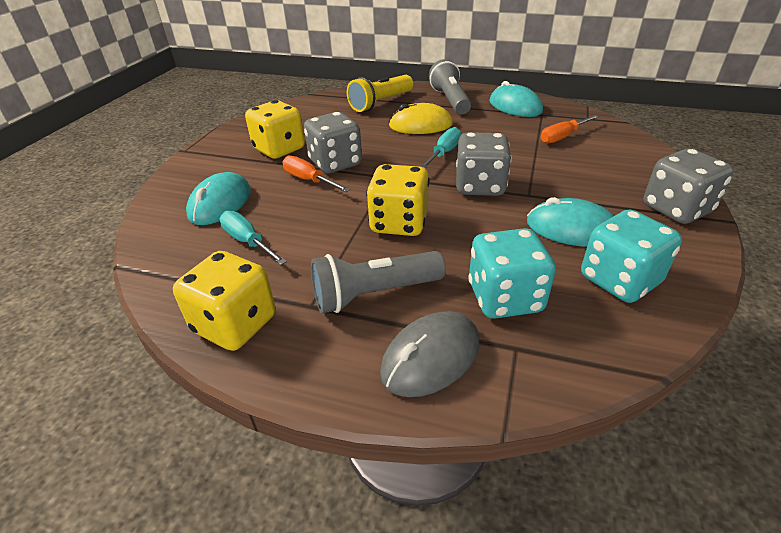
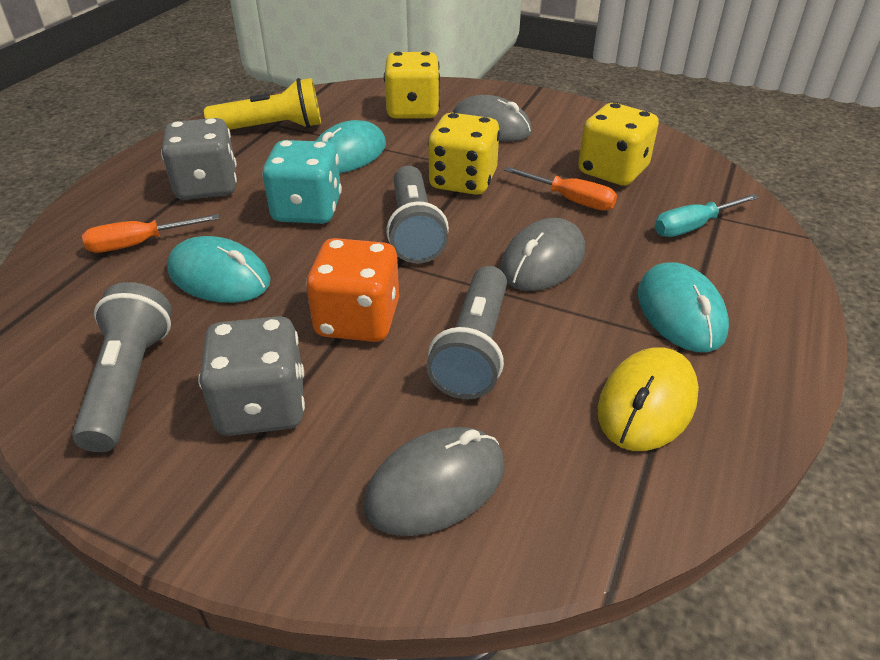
grey dice: [304,112,362,174] [456,132,512,196] [644,149,734,224] = 3 -> [161,118,237,200] [198,316,305,436] = 2
grey flashlight: [311,251,446,313] [429,59,471,115] = 2 -> [72,282,172,452] [386,166,449,263] [426,266,507,399] = 3
grey mouse: [380,311,479,397] = 1 -> [364,427,505,536] [452,95,532,142] [500,218,585,291] = 3
orange dice: none = 0 -> [306,238,399,342] = 1
turquoise dice: [468,228,556,319] [581,210,682,303] = 2 -> [262,140,342,224] = 1
turquoise screwdriver: [219,211,287,265] [420,127,462,168] = 2 -> [655,194,759,237] = 1

